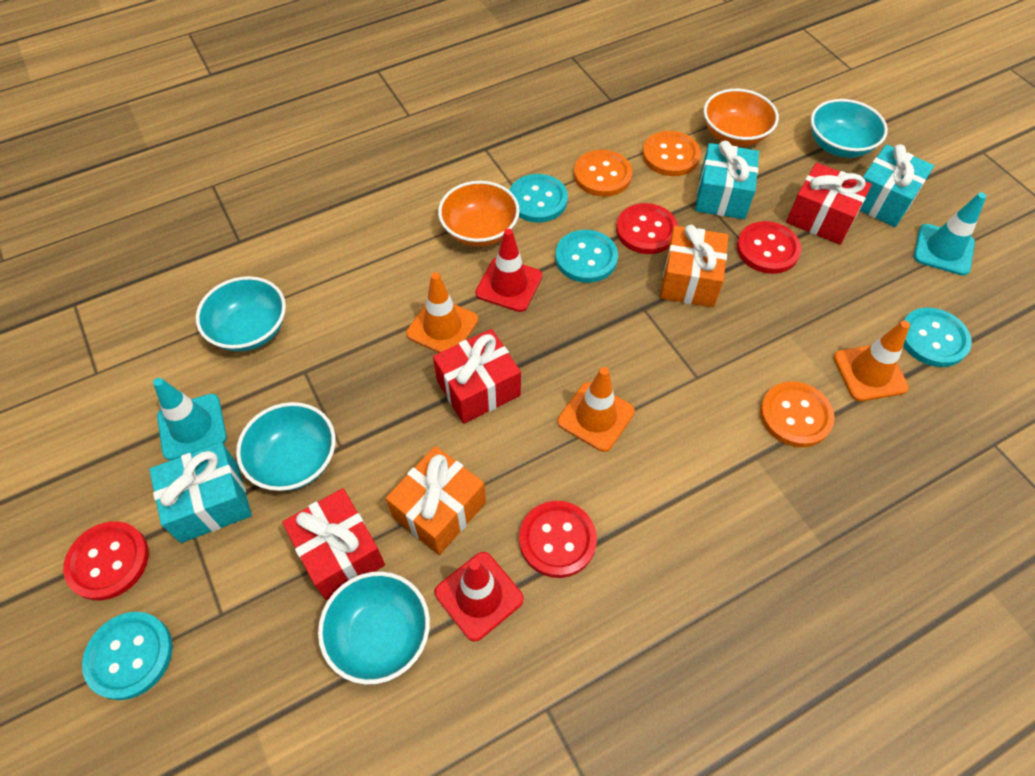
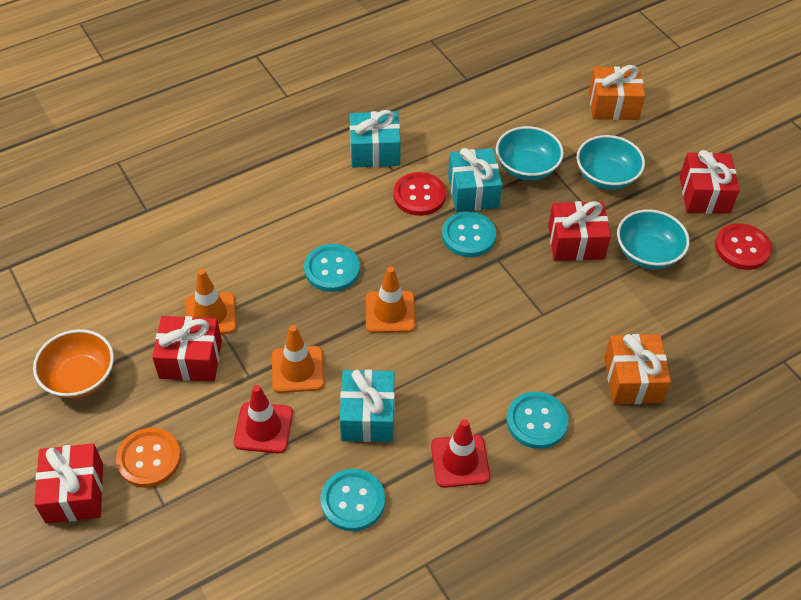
orange bowl: [438,181,520,247] [704,89,779,147] = 2 -> [33,329,114,399] = 1
orange button: [574,150,632,197] [642,131,701,176] [760,381,835,447] = 3 -> [116,428,181,488] = 1
red button: [63,521,149,601] [519,501,597,578] [616,203,678,254] [737,221,801,274] = 4 -> [393,172,446,216] [715,223,772,270] = 2
red gift: [282,488,385,600] [433,329,521,424] [786,163,872,245] = 3 -> [34,444,103,523] [152,316,222,381] [548,201,611,261] [680,150,740,214] = 4
turquoise bowl: [196,276,286,352] [236,402,336,491] [318,571,430,685] [811,99,888,158] = 4 -> [496,126,564,180] [577,135,645,190] [617,209,690,269] = 3
turquoise traffic cone: [153,378,227,461] [914,192,987,276] = 2 -> none = 0

